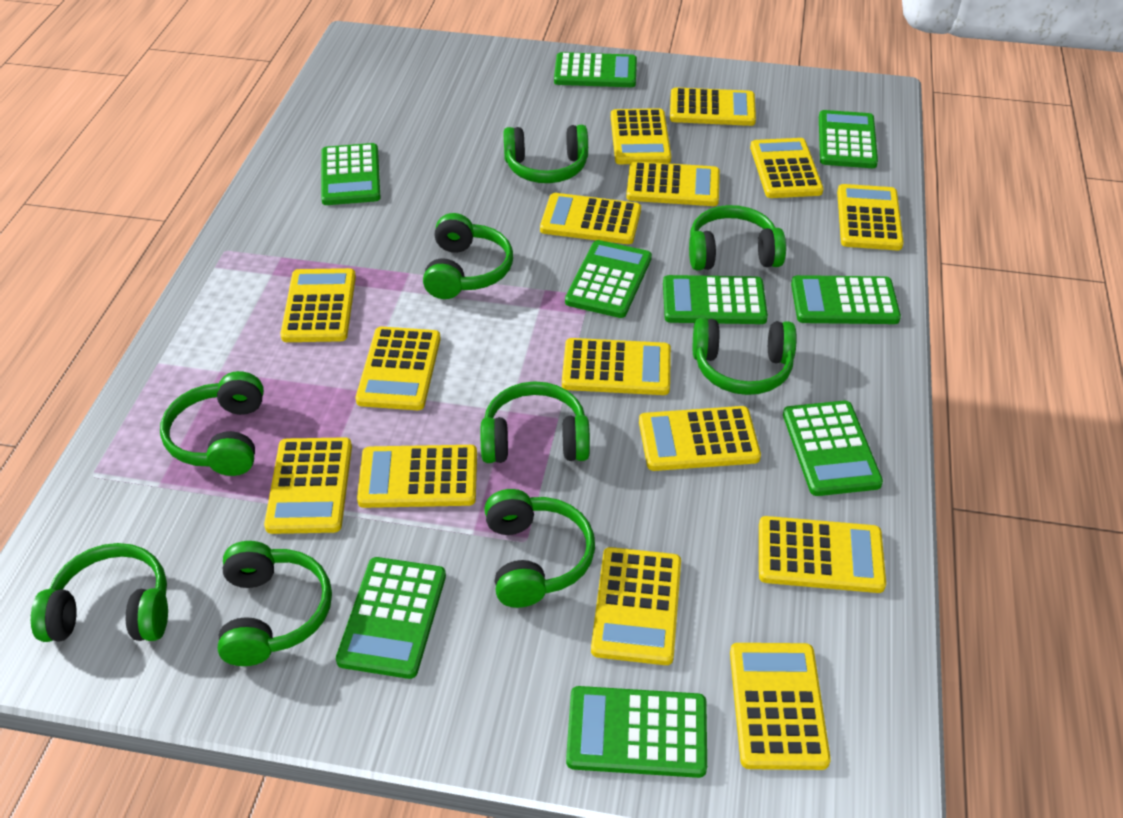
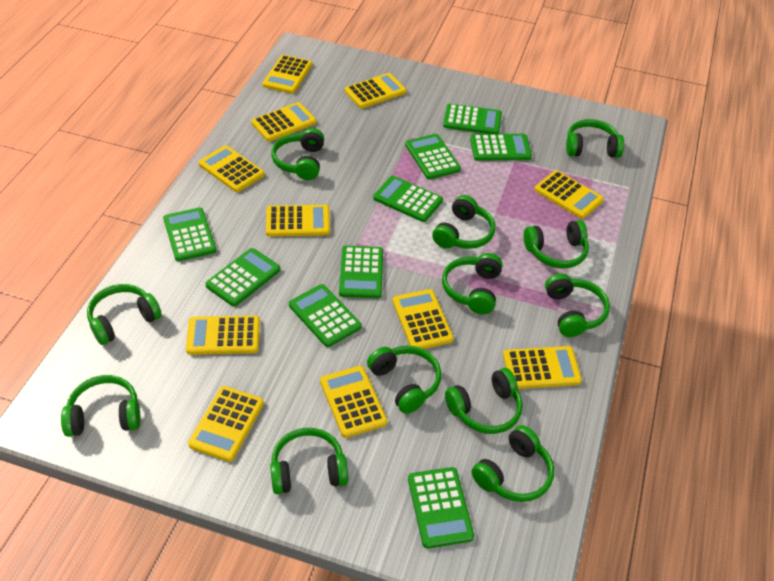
green headphones: [31,543,168,642] [160,371,264,476] [218,541,332,666] [423,213,513,299] [481,381,590,463] [484,489,595,608] [503,125,588,183] [689,205,786,270] [693,318,797,395] = 9 -> [61,375,140,437] [87,284,162,345] [270,428,348,494] [271,128,324,180] [367,346,441,414] [432,195,495,249] [442,253,503,314] [445,368,523,434] [472,425,554,502] [524,220,589,268] [545,274,610,337] [566,119,624,158] = 12
yellow calculator: [264,437,352,534] [280,268,356,342] [356,327,441,410] [357,445,477,508] [540,193,641,244] [562,338,671,395] [591,547,681,665] [611,108,671,164] [626,161,720,206] [639,406,761,471] [670,87,756,126] [730,643,831,770] [750,138,824,198] [759,516,886,593] [837,184,904,250] = 15 -> [186,315,260,355] [188,386,264,462] [199,145,265,192] [251,102,316,142] [263,55,312,94] [266,205,330,236] [320,366,387,438] [345,73,406,108] [393,289,454,349] [503,346,582,389] [535,170,604,219] = 11

